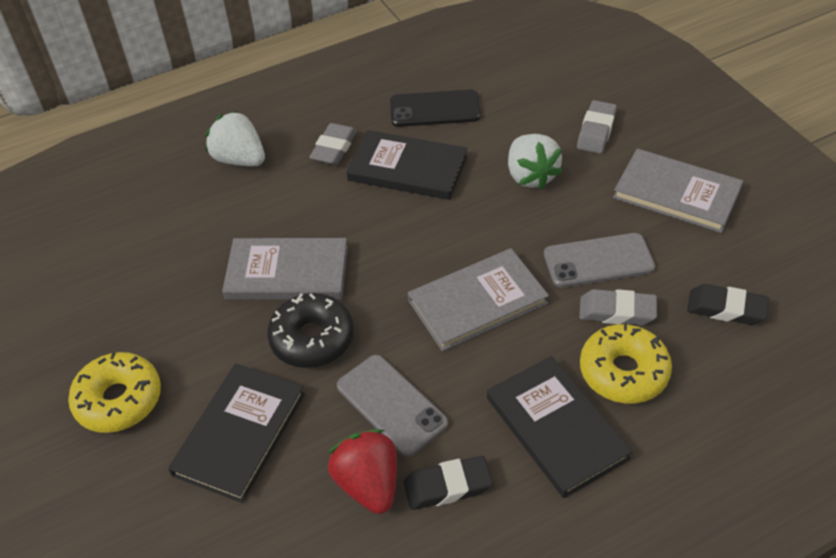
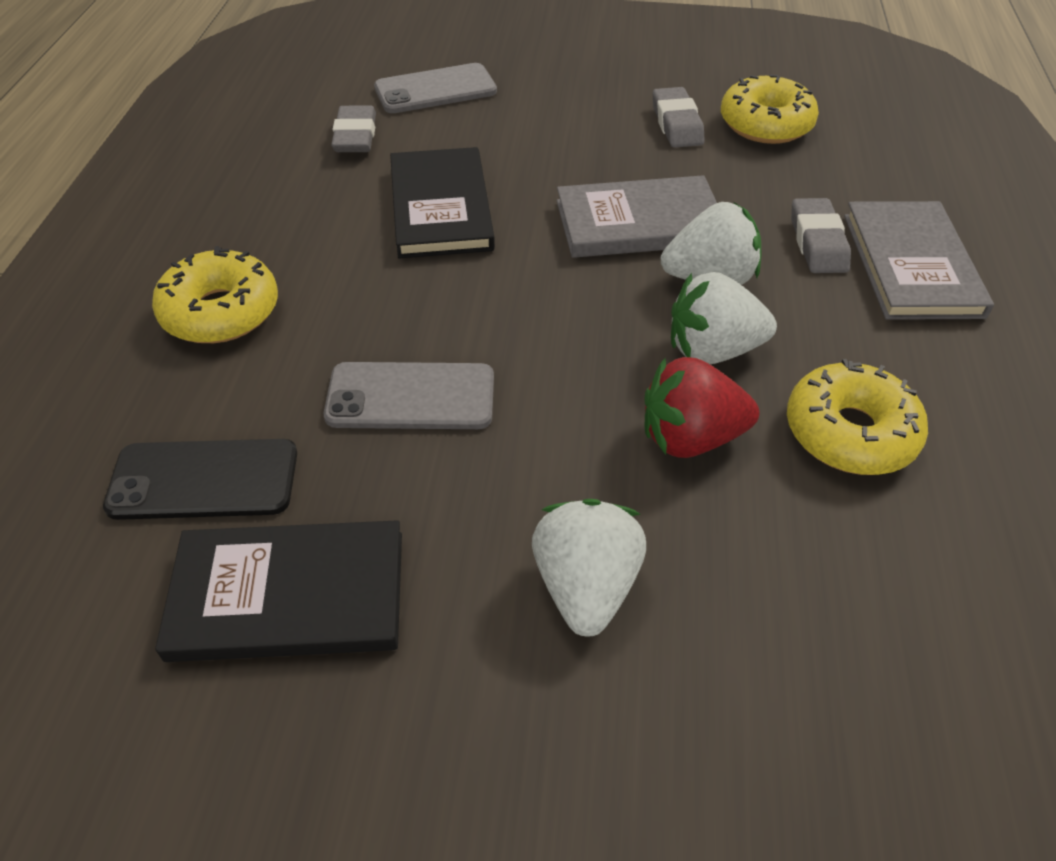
black book: [168,364,305,503] [346,130,467,200] [487,356,632,498] = 3 -> [155,520,402,662] [390,147,495,259] = 2
black donut: [267,293,354,368] = 1 -> none = 0
black eraser: [404,456,493,510] [687,284,769,325] = 2 -> none = 0
grey book: [222,238,348,300] [408,248,549,351] [613,149,743,233] = 3 -> [556,175,717,258] [844,201,994,320] = 2
white strawberry: [206,111,265,166] [508,134,562,190] = 2 -> [532,499,646,636] [661,202,761,285] [671,272,777,364] = 3
yellow donut: [68,352,161,433] [580,324,672,404] = 2 -> [152,246,278,343] [721,75,819,144] [787,359,928,475] = 3

